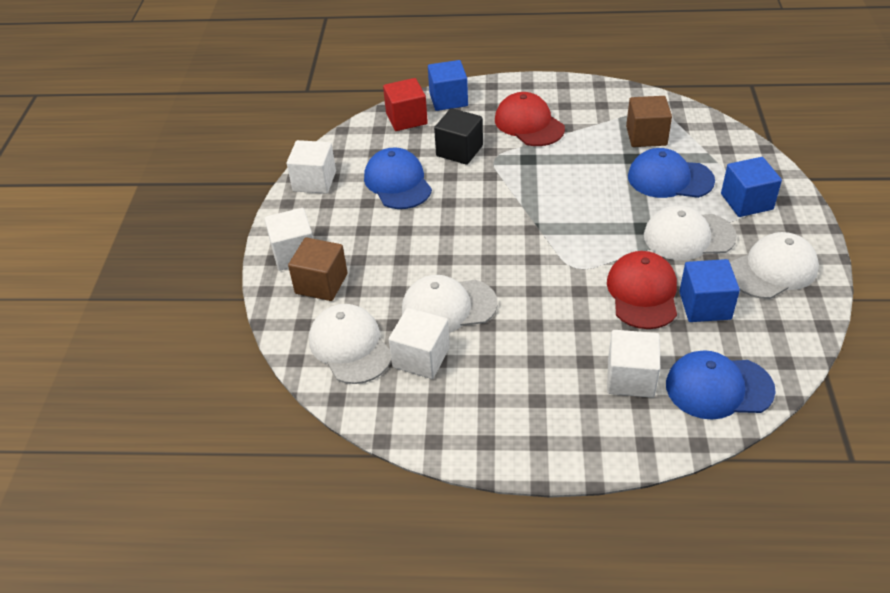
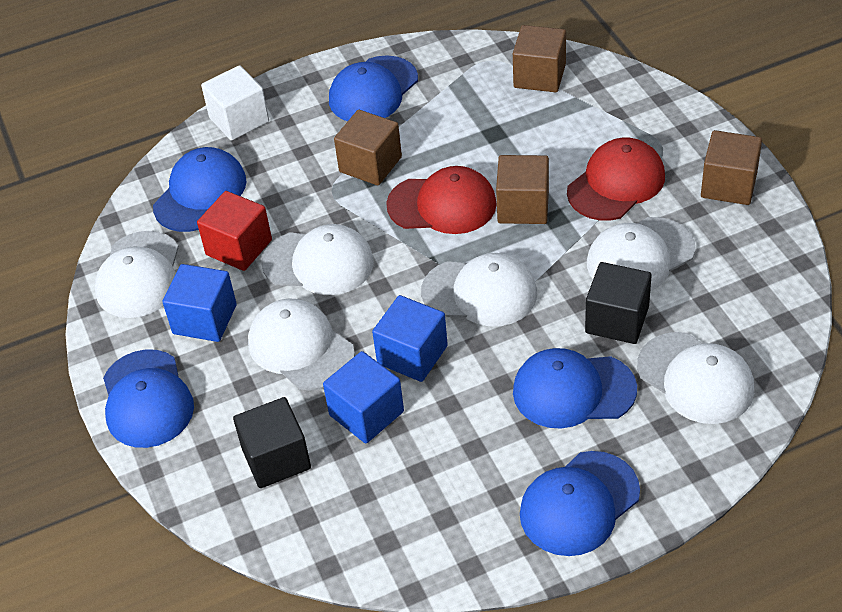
black cube: [434,108,483,165] = 1 -> [233,397,311,488] [585,262,652,344] = 2
blue cap: [364,148,432,209] [628,148,715,198] [666,350,776,420] = 3 -> [103,349,194,448] [153,147,247,232] [329,55,418,121] [513,348,637,428] [520,451,640,556] = 5
brown cube: [288,237,347,301] [626,96,672,147] = 2 -> [334,110,402,185] [496,155,549,224] [513,25,566,92] [701,130,762,205] = 4
white cap: [309,304,391,384] [402,275,498,333] [644,205,737,260] [730,232,819,299] = 4 -> [95,231,179,318] [248,298,355,391] [261,224,374,295] [421,253,537,327] [587,217,695,291] [637,332,754,424] = 6
white cube: [265,208,313,271] [287,140,336,194] [389,308,450,379] [607,330,660,398] = 4 -> [201,65,269,141] = 1

